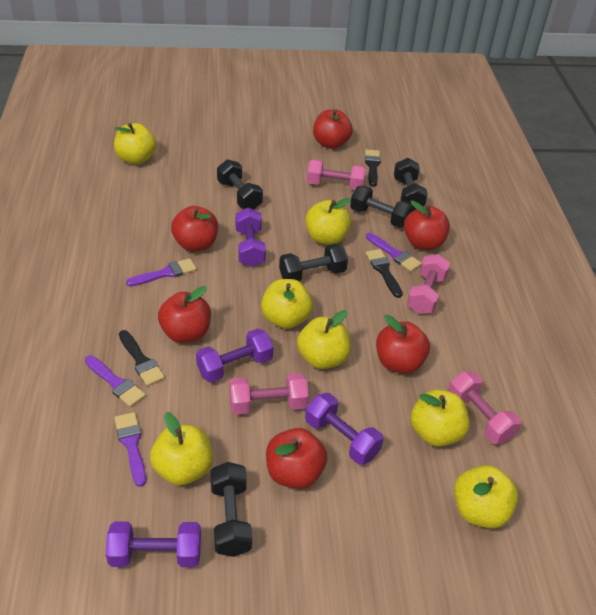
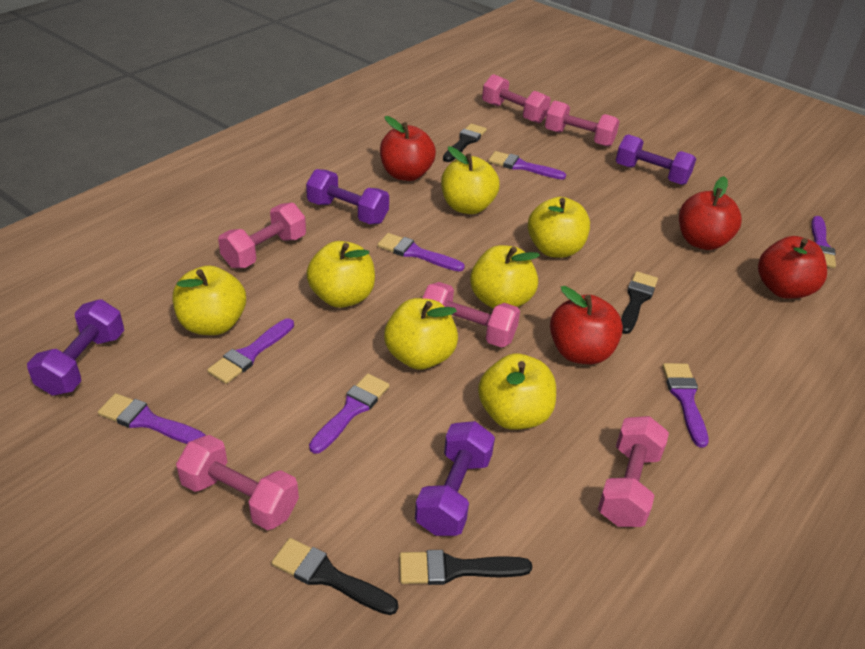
black brush: [119,330,165,386] [365,150,381,187] [366,249,403,298] = 3 -> [272,538,398,615] [399,550,532,585] [443,124,487,162] [621,271,658,334] = 4
black dumbbell: [210,462,252,557] [217,159,263,210] [279,243,348,282] [350,186,414,228] [394,158,428,211] = 5 -> none = 0
pink dumbbell: [229,373,309,415] [307,159,366,190] [407,254,450,314] [448,371,521,444] = 4 -> [176,435,299,530] [218,203,306,268] [423,282,520,348] [482,74,551,123] [545,101,620,147] [598,416,669,527] = 6
purple brush: [85,355,146,407] [114,412,146,487] [126,258,197,287] [366,233,422,272] = 4 -> [98,393,206,444] [207,319,294,384] [309,374,390,454] [377,233,465,272] [488,151,566,180] [662,363,709,448] [811,216,836,268] = 7
red apple: [158,286,211,343] [171,206,218,252] [266,428,327,489] [313,109,353,149] [376,315,430,374] [404,200,450,250] = 6 -> [380,116,436,181] [550,286,623,364] [679,176,742,250] [758,236,827,299] = 4

